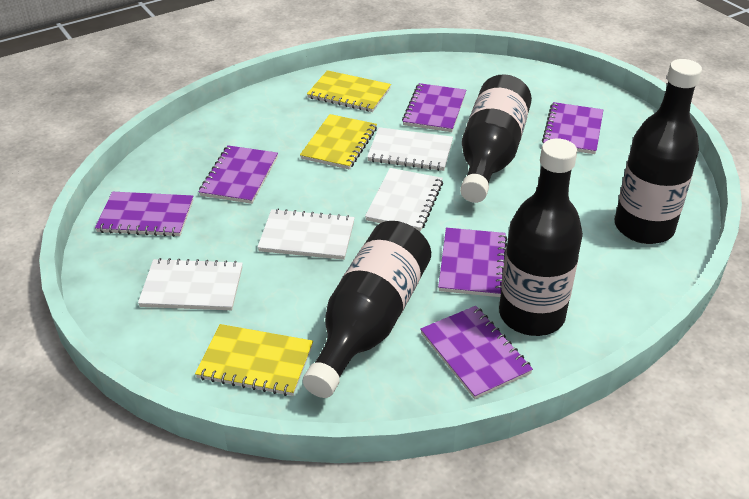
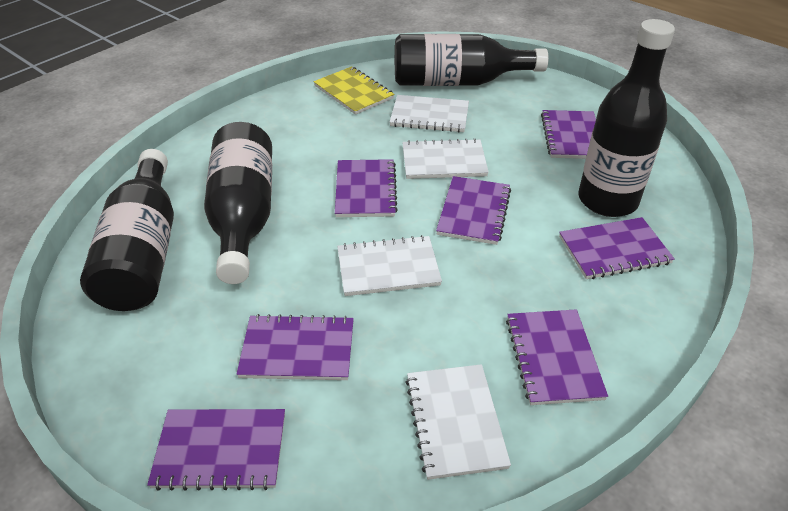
purple notebook: [95,192,193,237] [199,145,278,204] [402,83,466,132] [420,306,533,399] [438,228,507,297] [542,102,603,154] = 6 -> [147,409,285,491] [237,314,354,380] [335,159,398,217] [436,176,511,245] [506,309,608,405] [541,110,596,159] [559,217,675,279] = 7
yellow notebook: [195,324,313,396] [300,114,377,169] [307,70,391,112] = 3 -> [313,66,394,115] = 1

